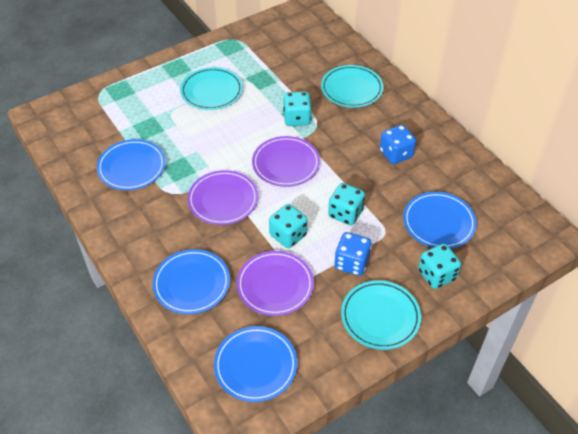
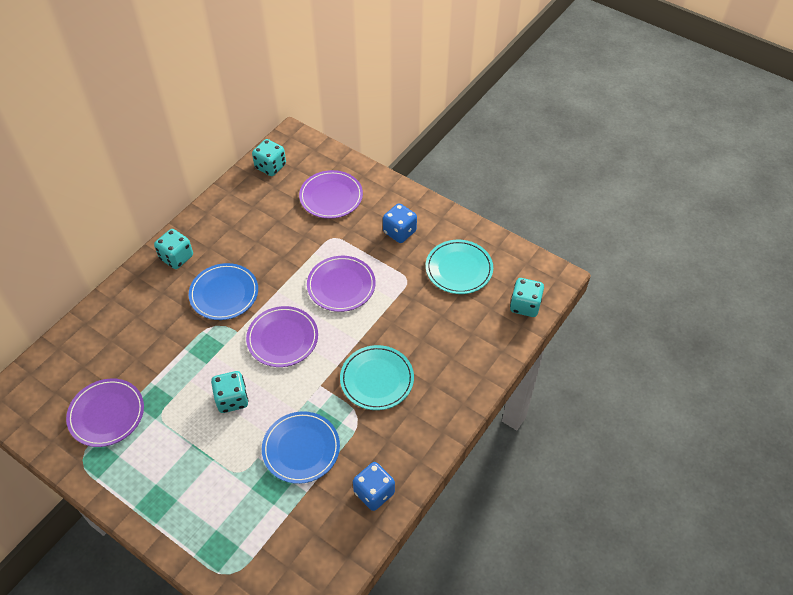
blue plate: [97,139,166,190] [153,249,230,314] [214,326,297,402] [403,192,477,249] = 4 -> [189,263,258,320] [262,411,340,484] = 2
purple plate: [188,170,258,225] [237,251,314,316] [252,136,320,187] = 3 -> [66,378,144,447] [246,306,318,367] [299,170,363,219] [307,256,376,312] = 4
turquoise plate: [180,67,243,110] [321,65,384,108] [341,280,421,350] = 3 -> [340,345,414,410] [426,240,493,294] = 2

